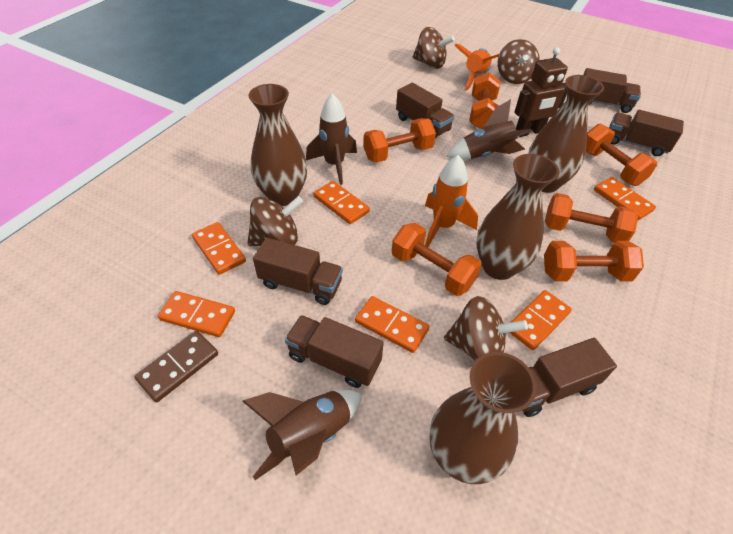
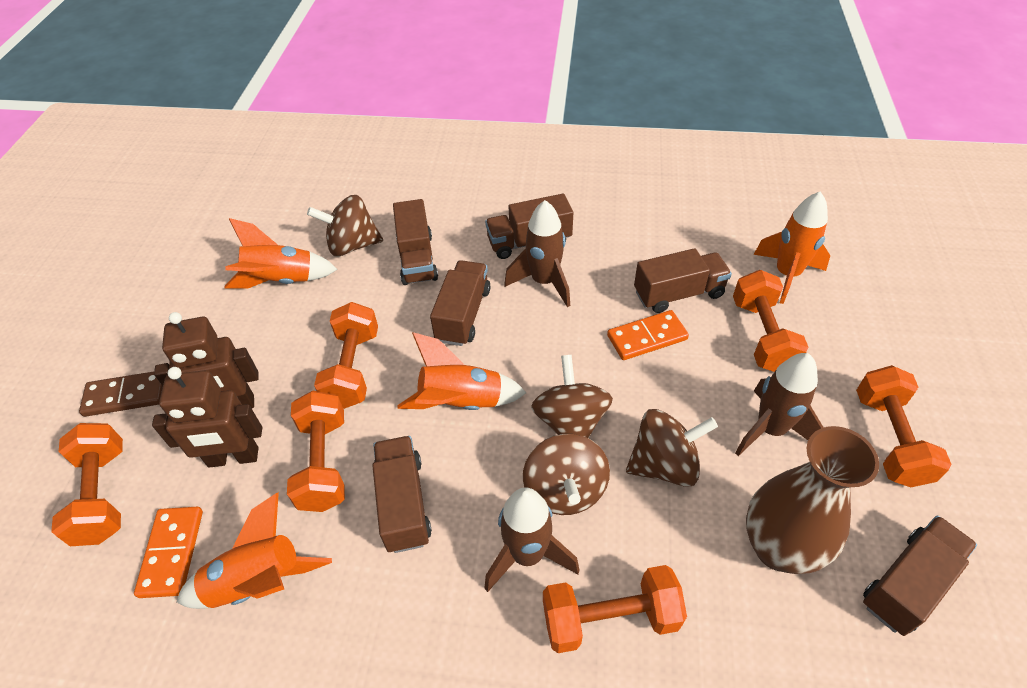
brown robot: [514,47,568,137] = 1 -> [152,367,262,468] [154,312,258,408] = 2
brown vase: [248,84,307,206] [430,352,536,484] [476,154,559,280] [528,75,604,193] = 4 -> [746,426,879,574] = 1
orange domino: [158,291,235,337] [192,222,246,275] [313,181,370,224] [355,296,429,353] [509,290,572,350] [594,177,656,220] = 6 -> [134,507,203,598] [607,310,689,360] = 2
orange rocket: [425,155,478,247] [454,44,500,91] = 2 -> [177,492,332,609] [224,218,337,289] [397,332,526,410] [754,191,831,304] = 4

